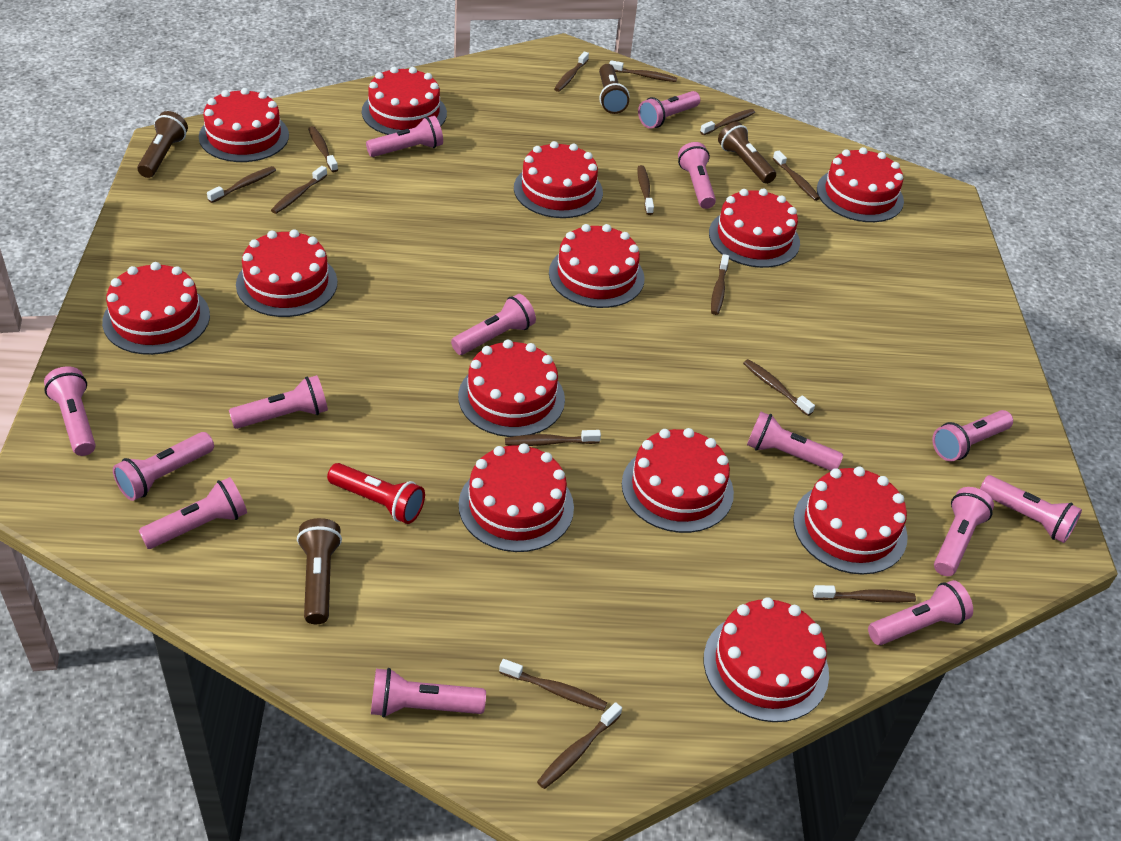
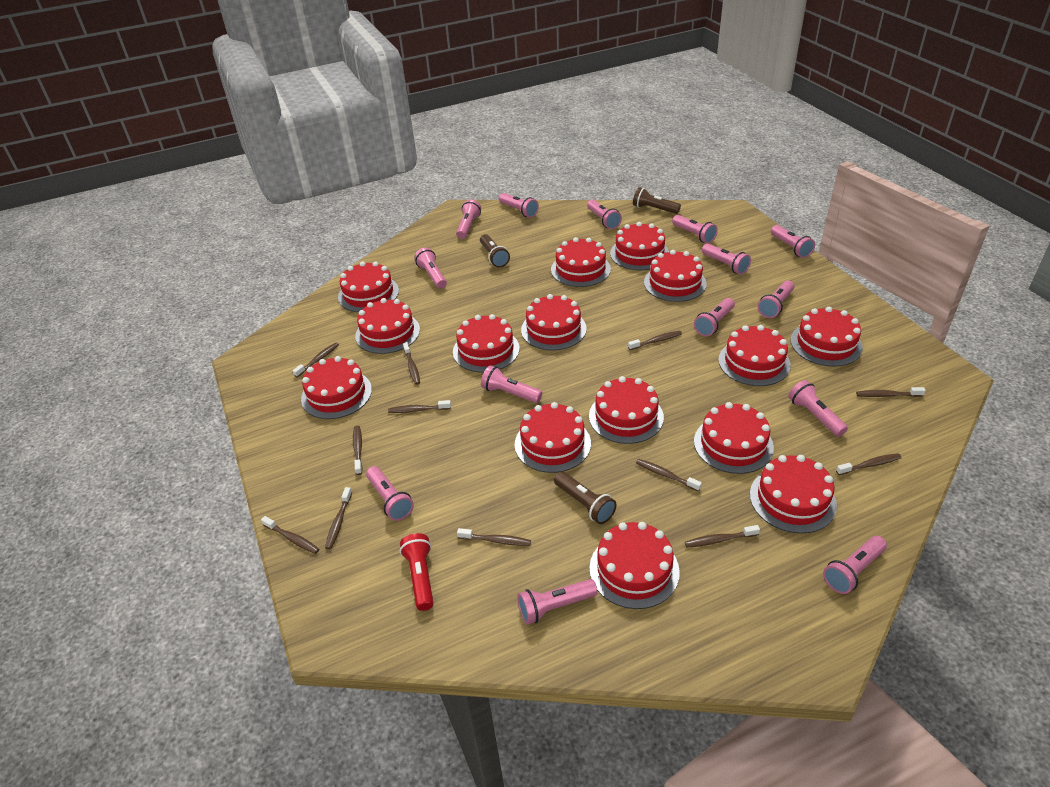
brown flashlight: [137,111,188,178] [297,518,342,624] [599,64,629,114] [718,122,776,184] = 4 -> [480,234,510,268] [554,471,616,524] [633,187,681,214] = 3
brown toothbrush: [207,166,276,203] [271,166,327,214] [308,126,338,172] [499,659,607,711] [505,430,601,446] [537,702,622,789] [554,52,589,92] [609,60,677,82] [638,165,654,215] [700,109,755,135] [711,254,729,315] [743,359,815,416] [773,151,820,201] [813,585,916,603] = 14 -> [261,516,319,554] [292,342,339,377] [325,487,352,550] [353,426,363,475] [388,400,451,413] [403,342,420,385] [457,528,531,546] [628,331,682,350] [636,459,702,492] [685,525,760,548] [836,453,902,475] [856,387,926,397] = 12
red cake: [102,262,210,355] [199,88,289,162] [236,229,337,317] [362,67,447,135] [458,340,565,437] [459,444,574,552] [514,141,603,218] [549,224,645,308] [622,428,734,533] [704,597,829,722] [709,188,800,268] [793,466,908,575] [817,147,904,222] = 13 -> [301,356,372,419] [338,262,399,312] [355,298,420,354] [453,314,520,372] [515,402,591,473] [521,294,587,351] [551,237,611,287] [589,376,664,444] [589,522,680,609] [610,222,669,270] [644,250,707,302] [694,402,774,474] [718,325,791,386] [750,455,837,533] [791,307,863,367] = 15

